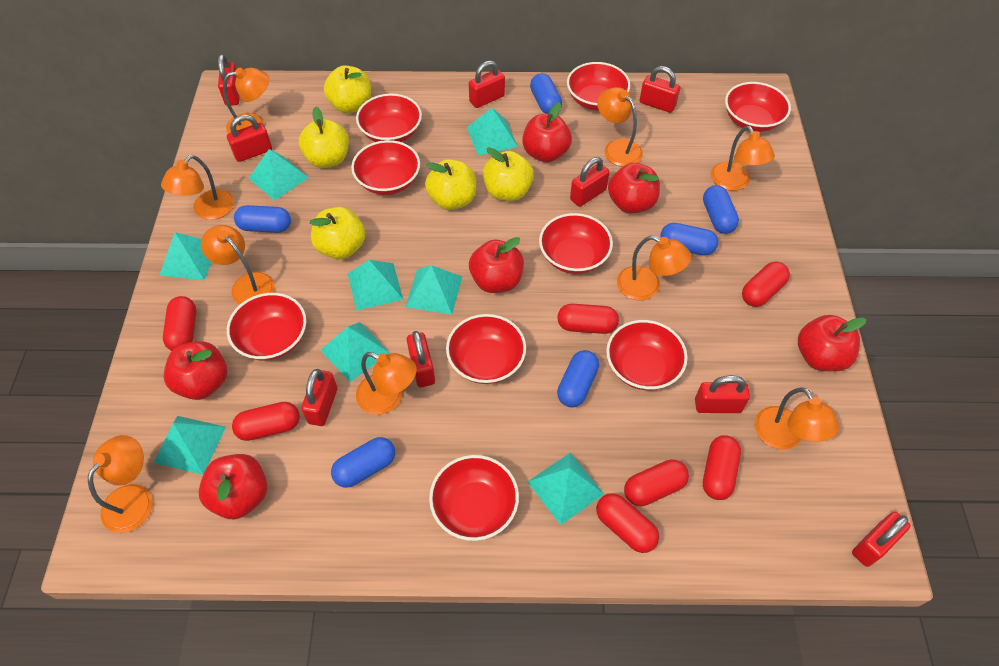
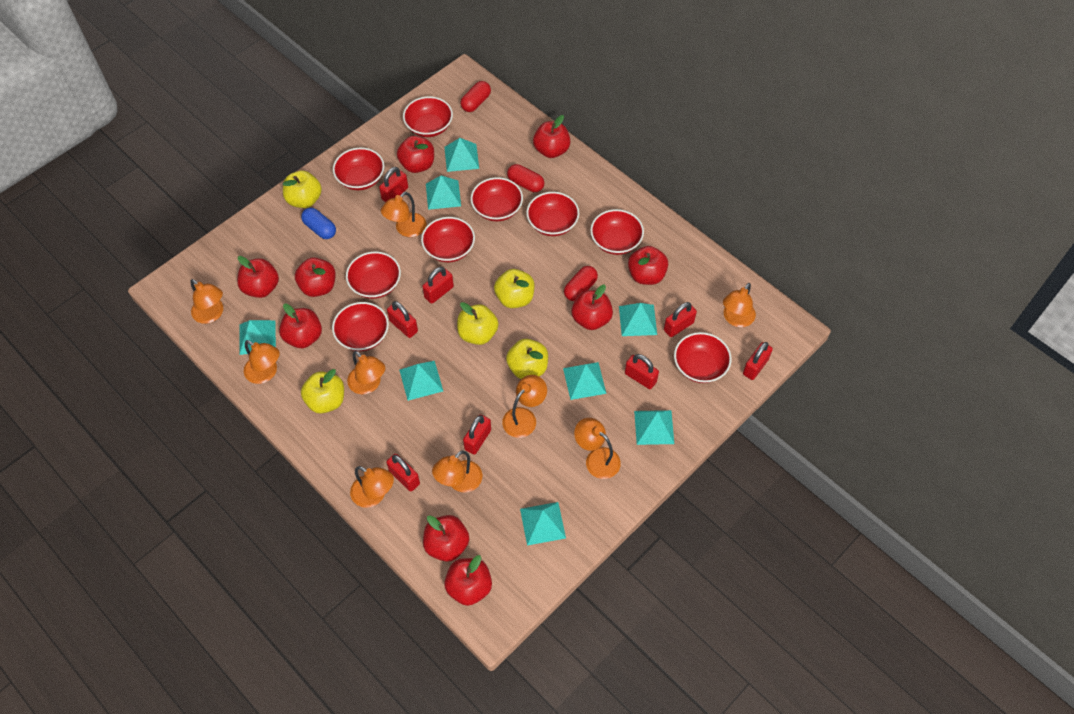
blue capsule: [234,205,291,233] [331,437,395,488] [530,73,562,114] [557,350,599,407] [660,223,718,255] [703,185,739,234] = 6 -> [301,208,336,239] = 1
red apple: [164,341,227,400] [199,454,267,519] [469,237,524,293] [522,102,572,163] [608,163,660,213] [798,315,866,372] = 6 -> [237,256,279,298] [279,304,322,348] [295,257,336,297] [397,136,434,173] [423,515,469,562] [444,555,492,606] [533,115,570,158] [571,285,613,330] [628,246,668,285] = 9
red capsule: [163,296,196,351] [232,402,300,441] [557,304,619,334] [596,493,659,553] [624,459,689,506] [703,435,741,500] [742,262,790,307] = 7 -> [461,81,491,112] [507,164,544,192] [564,266,598,301] = 3
red padlock: [218,54,240,106] [227,115,272,162] [301,369,337,426] [407,331,435,387] [469,60,505,108] [570,157,609,207] [640,66,680,113] [695,375,750,413] [852,512,911,567] = 9 -> [379,167,408,202] [386,454,420,491] [387,301,418,338] [422,267,454,304] [463,415,491,455] [625,354,659,389] [664,302,697,337] [743,342,773,380] = 8

